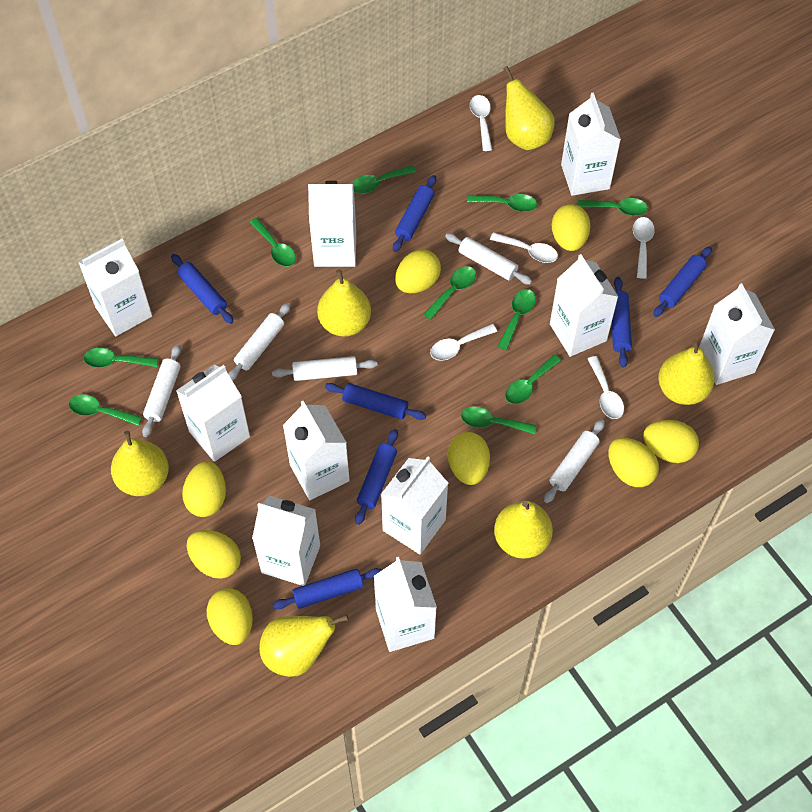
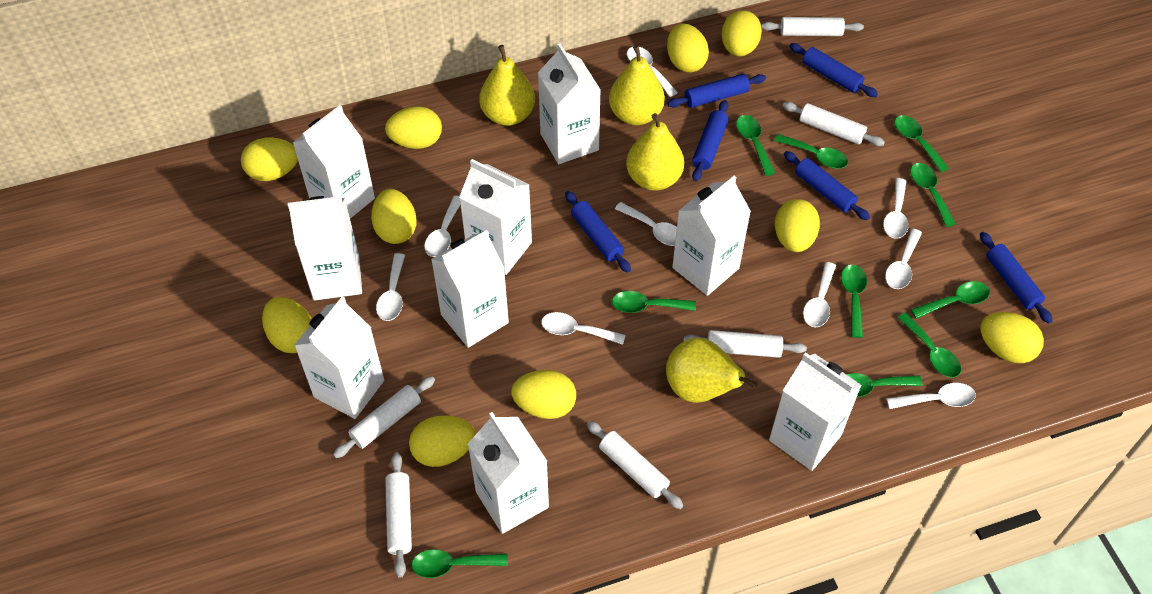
blue rolling pin: [171,254,234,324] [272,568,382,609] [325,383,426,420] [355,429,398,525] [393,175,436,252] [611,277,632,368] [653,246,712,317] = 7 -> [565,191,631,273] [667,74,766,108] [692,100,729,181] [784,151,870,220] [789,43,878,97] [980,232,1053,323] = 6
white carton: [78,239,152,336] [176,365,250,462] [252,496,320,586] [283,401,350,500] [308,181,356,267] [374,557,437,652] [381,457,448,554] [550,254,619,357] [561,92,621,196] [699,283,775,385] = 10 -> [288,196,362,301] [293,105,375,219] [294,296,384,419] [431,230,509,348] [459,159,532,275] [468,412,549,534] [538,44,601,164] [672,176,751,296] [769,352,862,471] = 9
white rolling pin: [142,344,181,437] [228,303,291,381] [272,356,377,381] [445,233,532,284] [544,420,605,503] = 5 -> [333,376,435,458] [385,452,412,578] [587,421,683,509] [684,330,807,358] [761,17,864,36] [783,102,885,146] = 6
white spoon: [430,324,497,361] [470,95,492,151] [490,232,558,263] [588,356,624,419] [633,217,655,279] = 5 -> [376,253,405,321] [425,196,460,257] [541,312,626,345] [615,202,677,246] [627,47,678,97] [803,262,836,327] [883,178,909,239] [885,228,922,289] [887,383,976,409] = 9
yellow egg: [182,461,226,517] [187,530,241,579] [207,588,253,645] [395,250,441,293] [448,432,490,485] [552,204,591,251] [608,438,659,487] [643,420,699,463] = 8 -> [241,137,298,181] [262,297,312,353] [371,189,417,244] [385,106,442,149] [409,415,475,467] [511,370,576,419] [667,23,709,72] [722,10,762,56] [775,199,820,252] [980,312,1044,363] = 10
yellow pear: [111,431,169,496] [259,614,348,677] [317,269,371,337] [494,501,553,559] [503,66,555,150] [658,339,715,405] = 6 -> [479,45,535,126] [609,45,665,125] [626,113,684,191] [666,337,758,403] = 4

